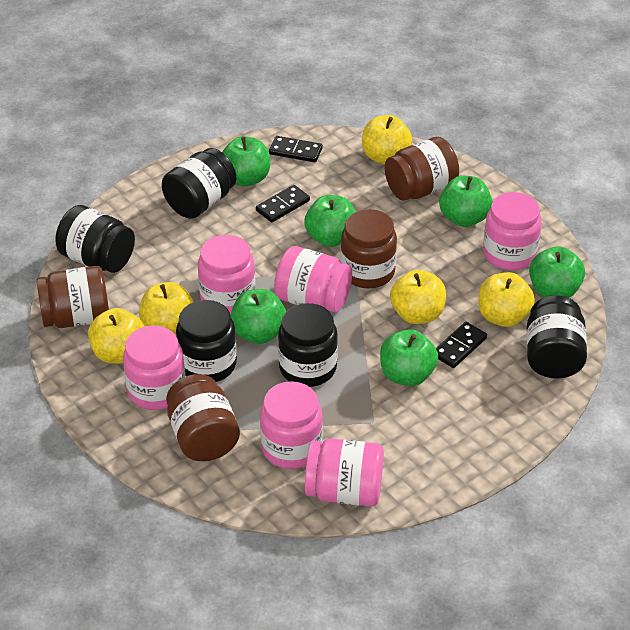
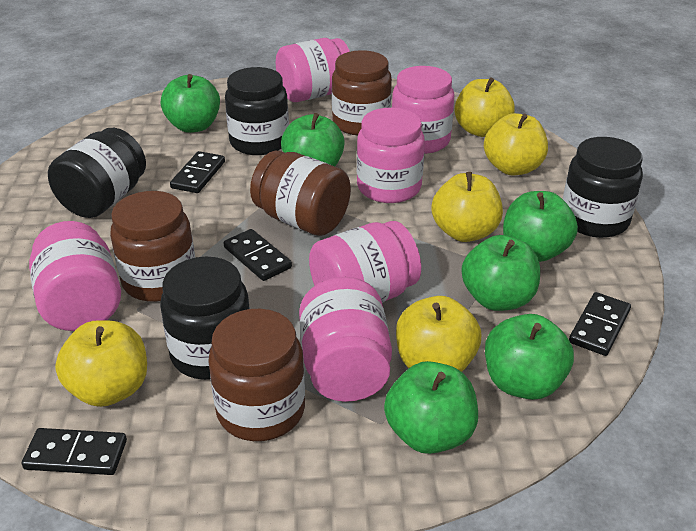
black domino: [256,185,310,222] [269,136,322,162] [436,322,487,368] = 3 -> [22,428,127,475] [170,151,225,193] [224,229,292,281] [569,292,631,356] = 4
black jar: [56,205,135,273] [162,148,236,219] [176,300,237,382] [278,303,338,387] [527,295,587,379] = 5 -> [48,128,146,218] [160,257,250,380] [225,67,289,155] [563,137,643,238] = 4

